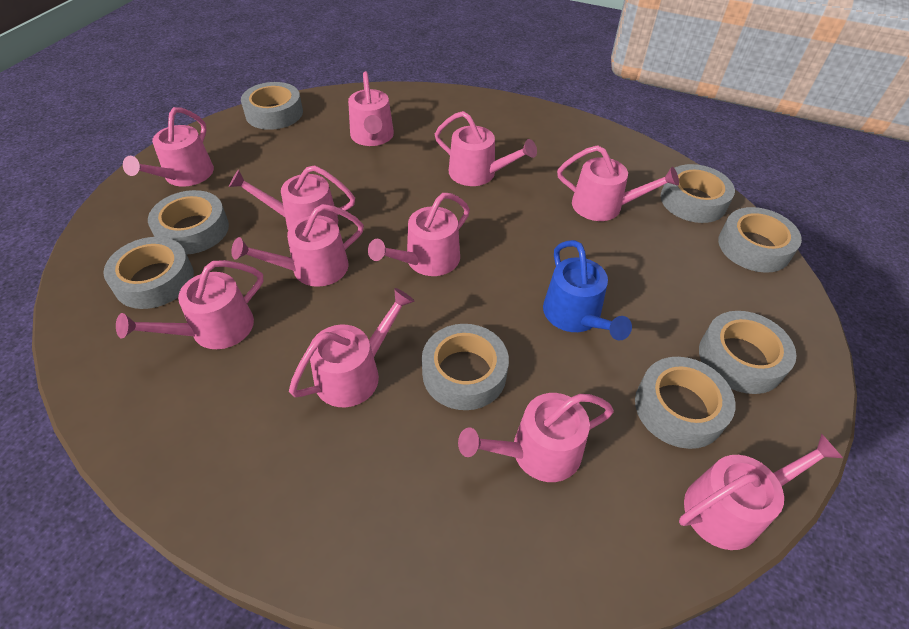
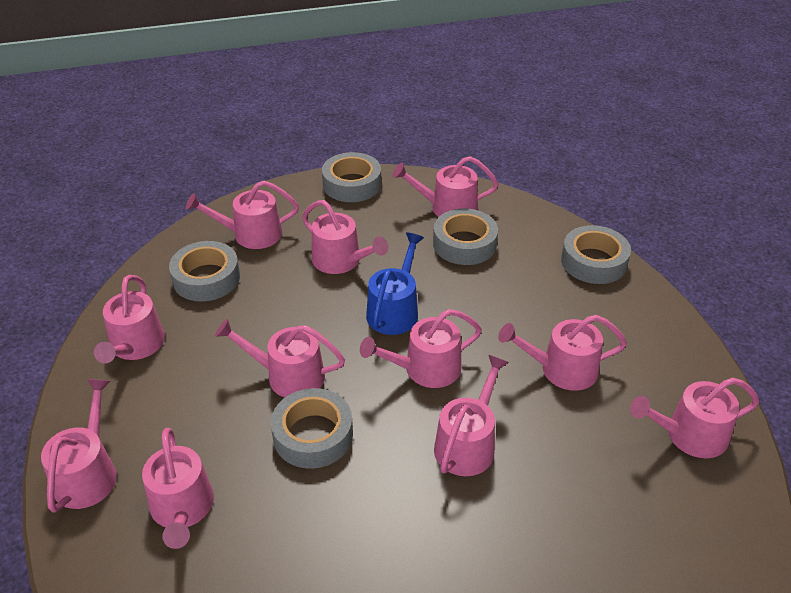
grey tape: [103,237,194,309] [148,190,229,254] [241,82,303,130] [422,324,509,410] [635,357,736,449] [660,164,735,223] [699,311,796,394] [718,207,802,273] = 8 -> [169,241,240,302] [271,388,353,469] [322,152,381,202] [433,208,498,265] [561,225,631,284] = 5

